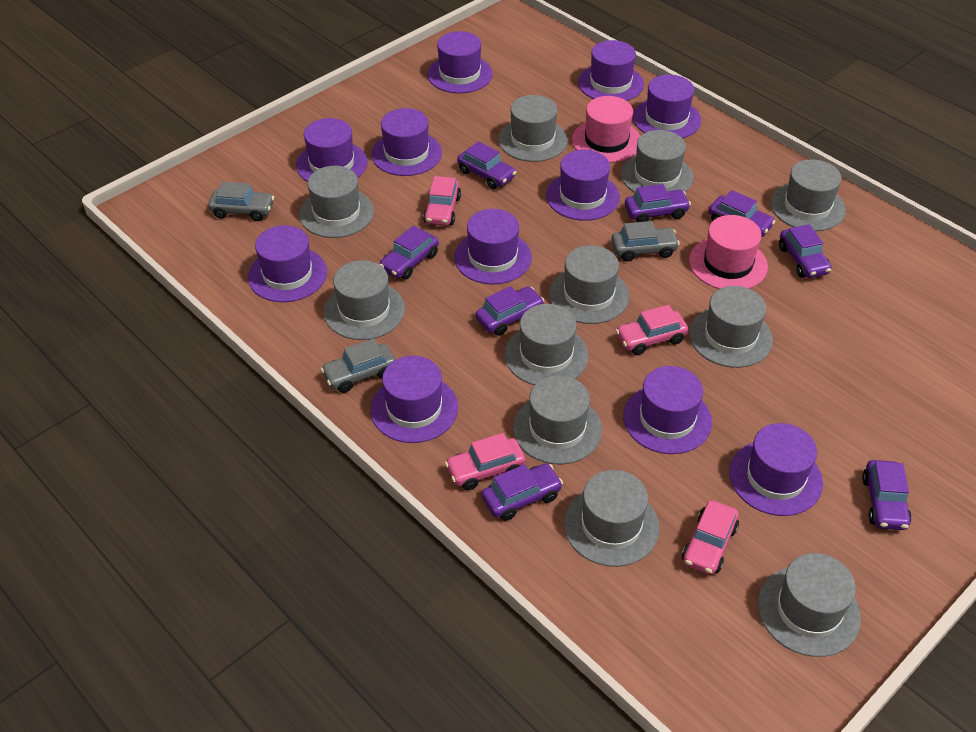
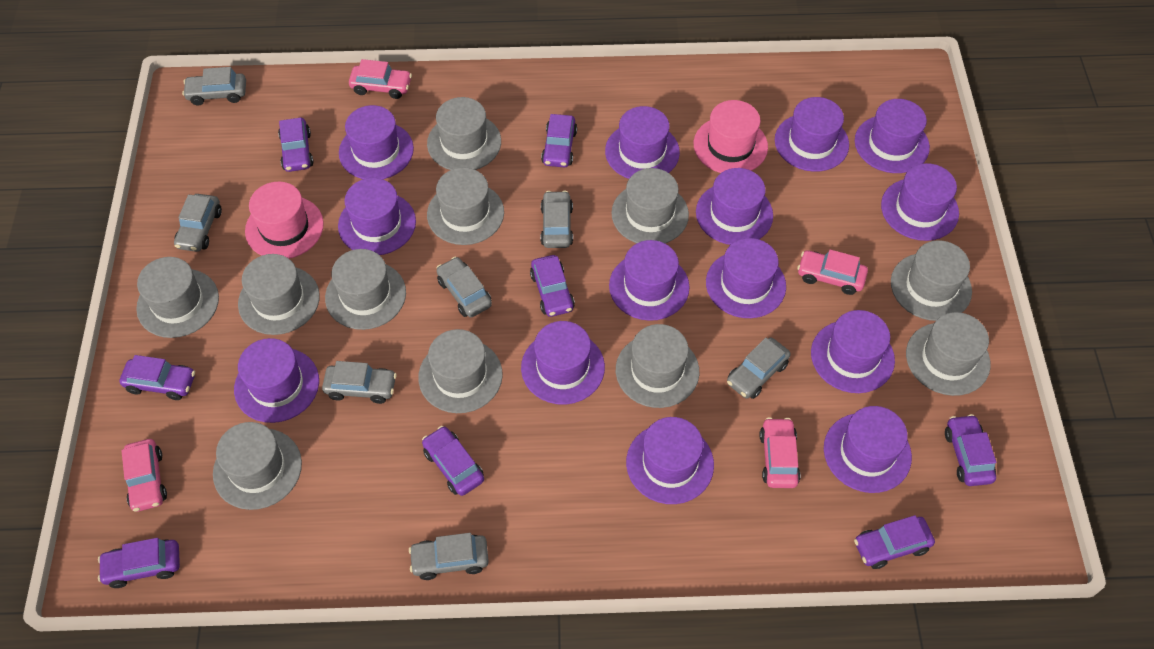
grey car: [208,182,274,221] [321,338,396,393] [611,221,680,261] = 3 -> [174,194,222,252] [182,67,246,106] [322,361,397,404] [409,533,489,580] [437,257,492,317] [540,191,573,248] [727,337,791,399] = 7
purple hat: [248,225,327,302] [296,118,368,182] [370,356,458,443] [371,108,442,176] [427,31,493,93] [454,209,532,284] [546,150,620,221] [578,40,644,101] [623,366,712,454] [633,75,701,138] [729,423,823,516] = 11 -> [234,338,319,423] [338,178,416,255] [339,105,414,179] [521,321,605,405] [605,106,680,179] [609,240,690,321] [626,417,714,504] [696,168,773,245] [706,238,786,318] [775,97,849,172] [811,310,895,393] [824,406,912,493] [855,99,930,173] [881,163,959,241] = 14

